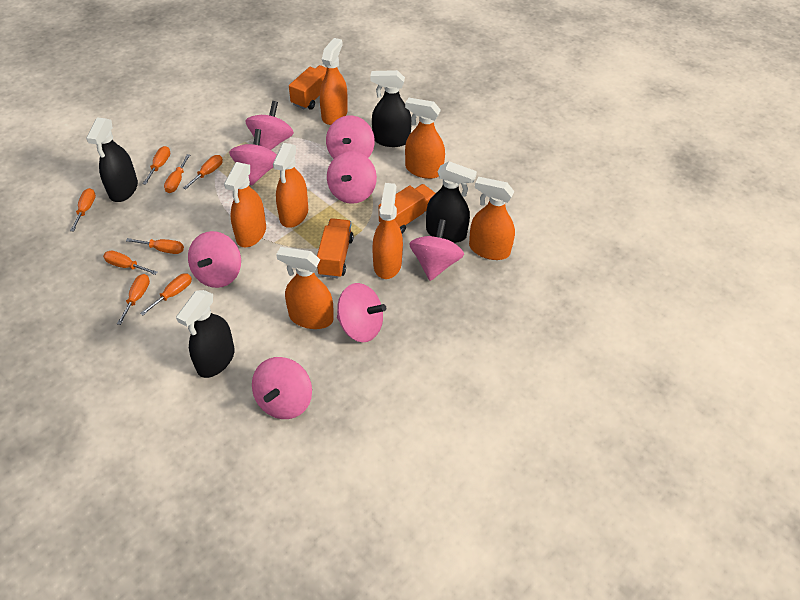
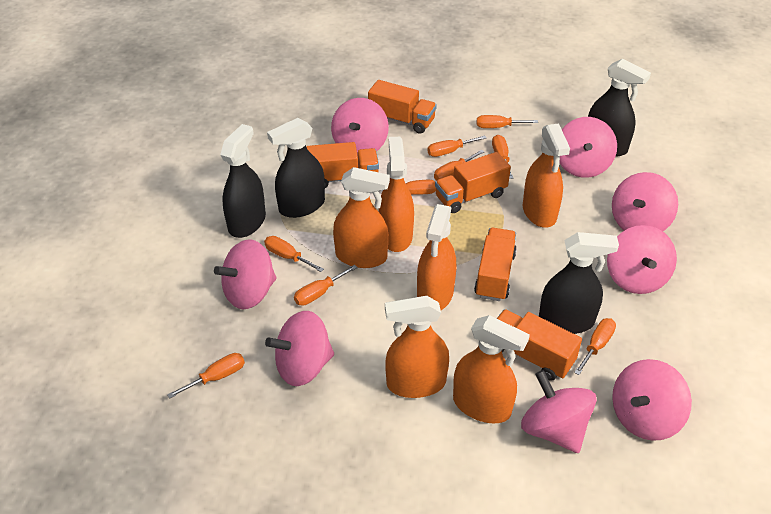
orange screwdriver: [70,188,96,231] [103,250,158,275] [117,274,150,325] [126,238,184,254] [140,273,192,315] [143,146,170,185] [164,154,190,193] [183,155,223,190] = 8 -> [167,353,245,399] [264,236,324,272] [294,264,358,306] [381,180,436,195] [427,136,487,157] [434,150,484,181] [477,115,538,128] [492,135,513,179] [574,318,616,375] = 9
orange spray bottle: [224,162,266,247] [273,143,308,228] [276,247,334,329] [320,38,348,125] [372,183,403,279] [405,98,445,179] [469,177,515,260] = 7 -> [333,167,390,268] [379,137,414,252] [385,296,449,398] [417,204,456,310] [453,315,530,423] [523,123,570,228] = 6
orange truck: [289,65,327,110] [317,218,354,278] [379,184,435,234] = 3 -> [306,142,379,188] [368,80,437,134] [435,152,511,213] [474,228,517,301] [497,309,582,381] = 5

